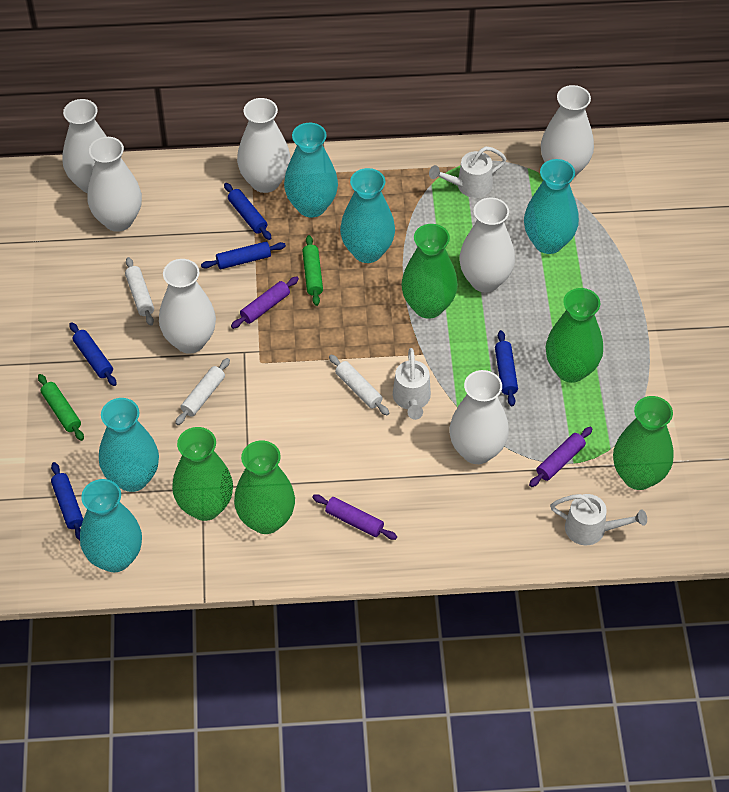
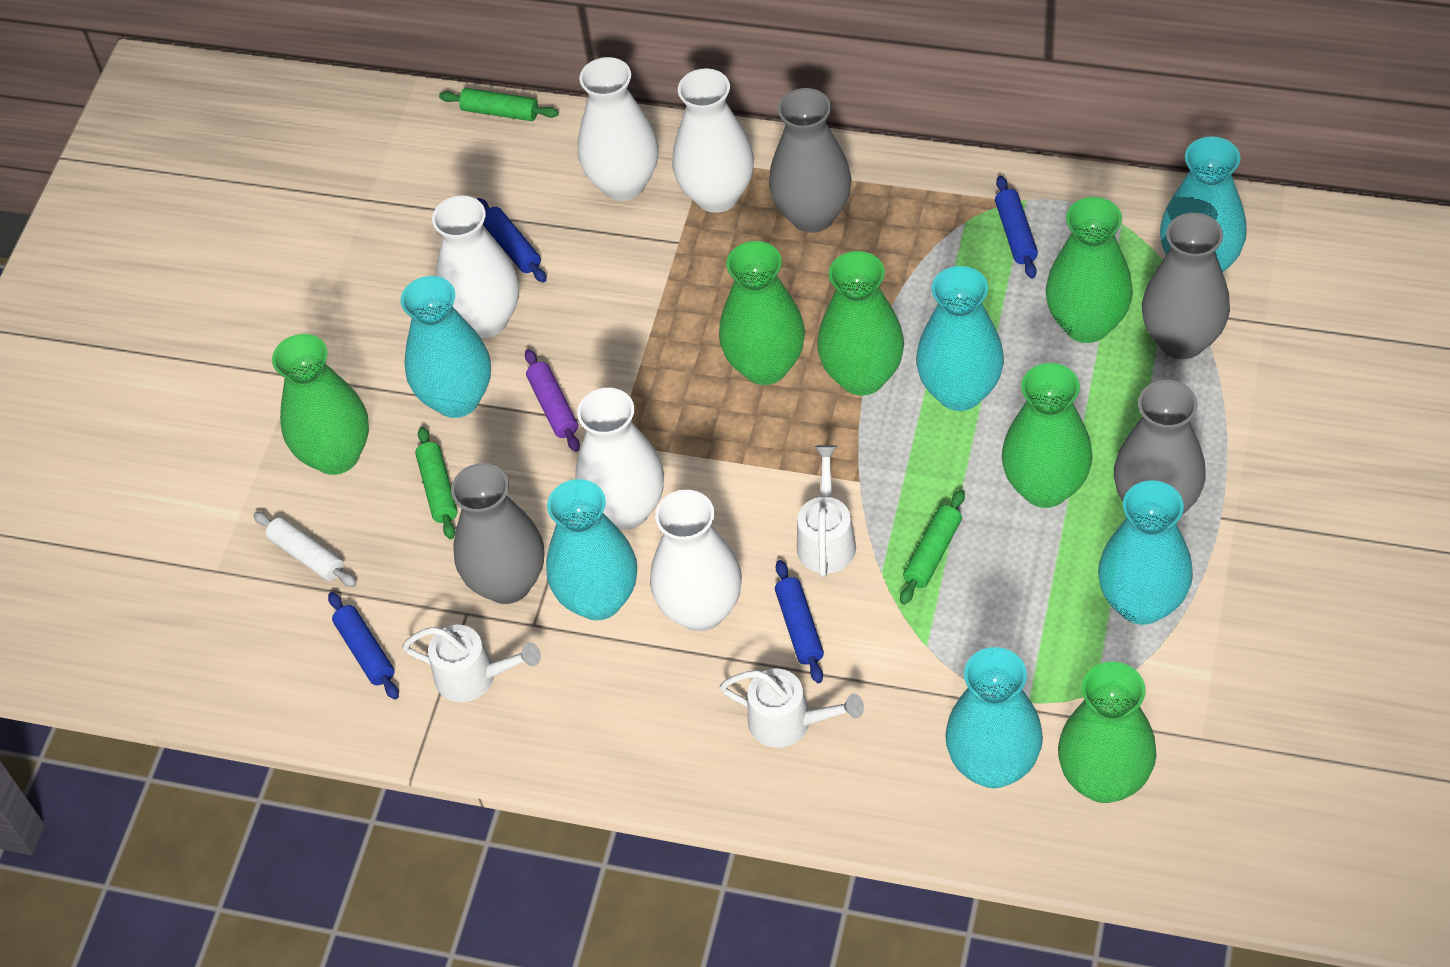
blue rolling pin: [51,462,83,540] [69,322,117,386] [201,242,286,269] [224,183,271,240] [495,330,518,406] = 5 -> [328,592,399,699] [477,198,547,283] [775,560,824,683] [995,176,1038,279] = 4
green rolling pin: [38,374,84,441] [302,235,323,306] = 2 -> [415,427,458,539] [439,88,559,121] [900,490,965,605] = 3
green vase: [172,427,233,521] [234,441,295,534] [401,224,458,319] [546,288,603,383] [613,396,674,490] = 5 -> [272,334,369,475] [719,241,805,385] [817,251,904,396] [1002,363,1093,508] [1046,197,1133,343] [1058,662,1157,803] = 6
grey vase: none = 0 -> [451,463,544,604] [769,88,851,233] [1114,380,1206,514] [1142,213,1230,359] = 4
purple rolling pin: [231,277,299,329] [312,494,397,540] [529,427,593,487] = 3 -> [525,349,580,452] = 1
turquoise vase: [80,479,142,572] [99,398,159,492] [284,123,338,218] [340,168,395,263] [524,159,579,254] = 5 -> [400,276,491,418] [546,479,637,620] [916,266,1004,411] [945,647,1043,788] [1098,480,1193,625] [1160,136,1247,273] = 6
white rolling pin: [125,257,154,326] [175,358,230,425] [329,355,389,416] = 3 -> [253,512,357,587] = 1
white vase: [62,99,107,193] [88,137,142,232] [159,259,216,354] [237,98,291,193] [449,370,509,464] [459,198,515,292] [541,85,594,177] = 7 -> [432,196,519,338] [575,388,664,530] [578,57,659,201] [650,490,742,631] [673,68,754,213] = 5

